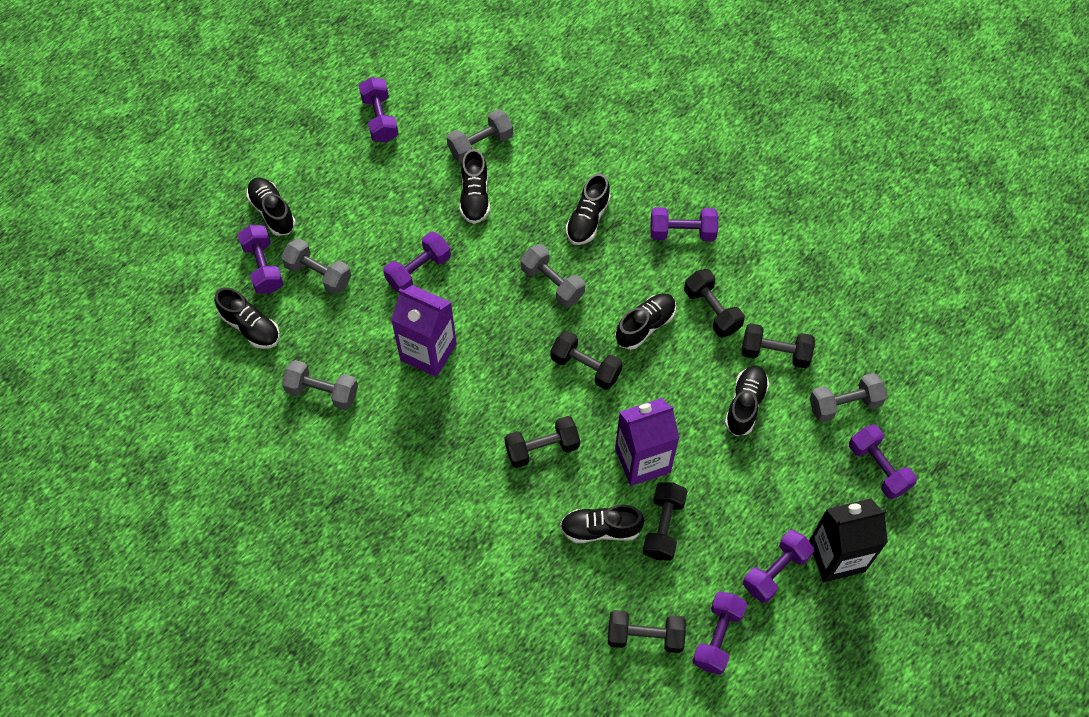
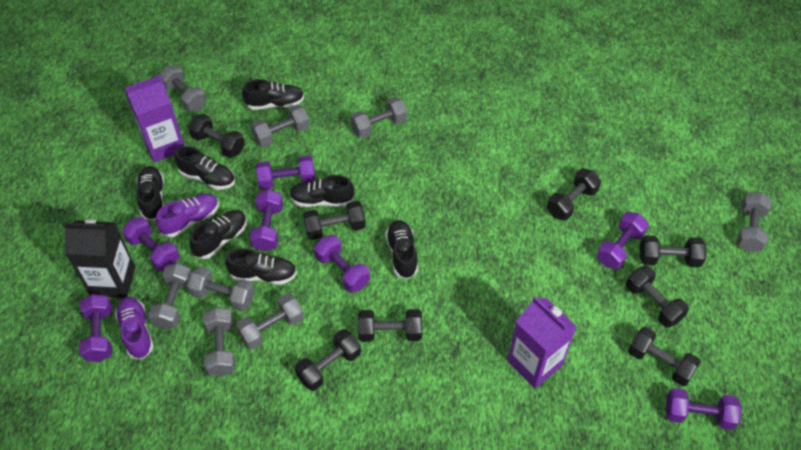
black dumbbell: [505,416,580,468] [550,330,623,390] [608,610,686,653] [642,482,688,561] [684,269,745,337] [741,323,815,368] = 6 -> [188,114,245,158] [295,329,361,391] [303,201,366,240] [358,309,422,342] [547,168,601,221] [626,266,689,328] [628,327,701,386] [640,235,706,267] = 8
grey dumbbell: [281,238,351,295] [282,360,358,410] [447,109,513,162] [521,244,585,307] [810,373,887,422] = 5 -> [148,263,192,329] [159,65,207,112] [187,266,255,311] [203,307,235,376] [236,293,304,349] [251,105,310,147] [350,97,407,138] [737,192,772,252] = 8
purple shoe: none = 0 -> [115,297,154,359] [156,194,219,237] = 2

